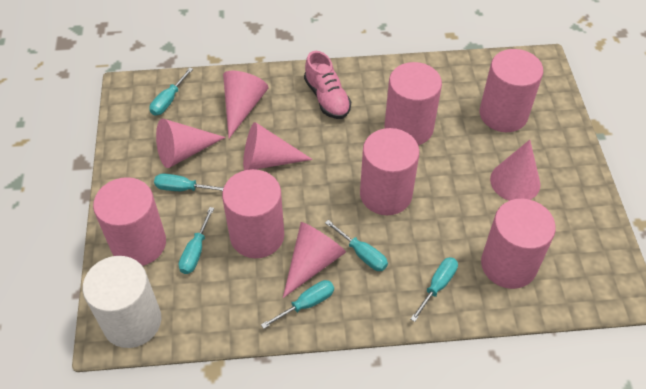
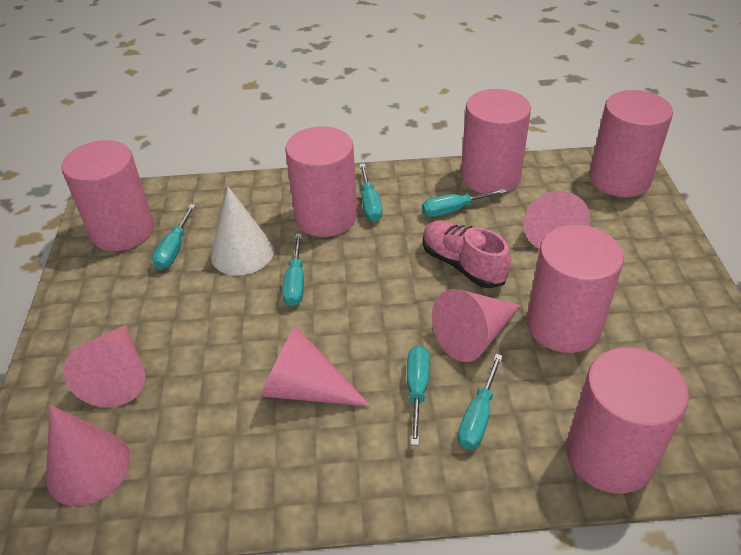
white cone: none = 0 -> [211,187,274,276] = 1
white cylinder: [83,256,161,348] = 1 -> none = 0

